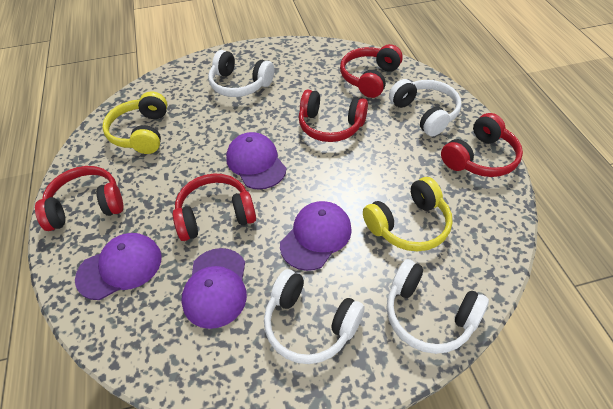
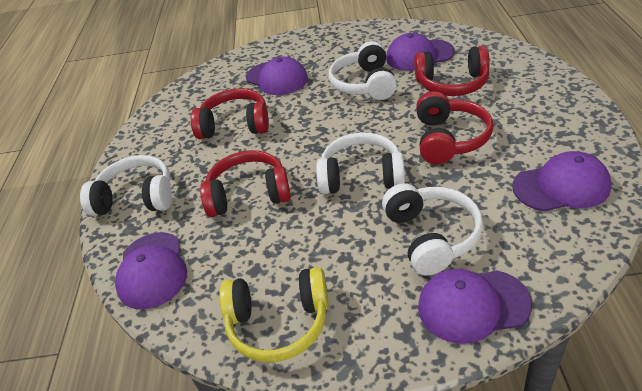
purple cap: [75,233,162,300] [181,248,247,329] [226,132,286,190] [280,201,352,271] = 4 -> [115,232,187,309] [246,56,308,95] [386,33,455,71] [418,269,532,344] [513,151,611,212] = 5
red headphones: [35,166,123,231] [173,174,256,241] [299,90,368,142] [340,44,403,98] [441,113,523,177] = 5 -> [191,88,269,139] [200,150,291,217] [414,46,490,96] [416,91,493,164] = 4
yellow headphones: [102,91,167,154] [363,177,453,251] = 2 -> [219,267,328,362] = 1

